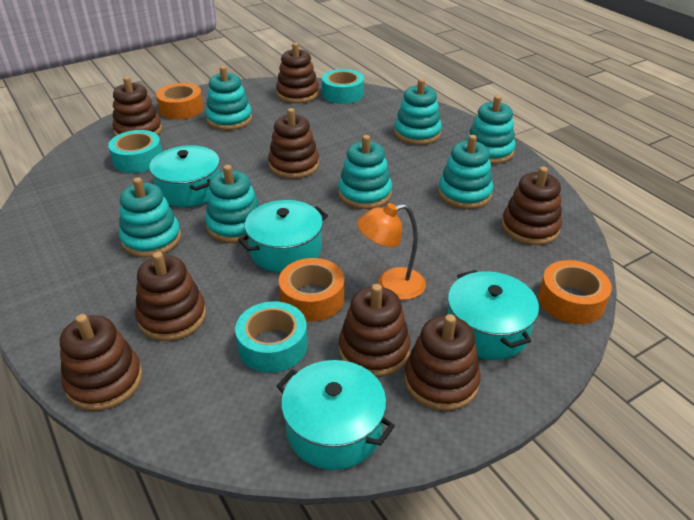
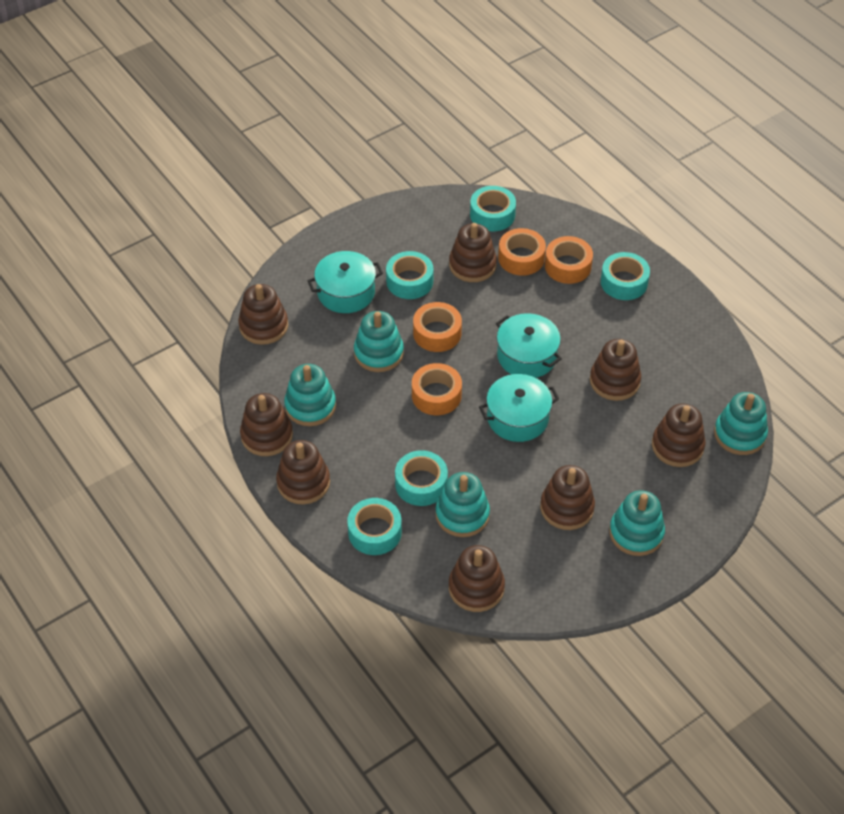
orange lamp: [357,203,426,300] = 1 -> none = 0
orange tape: [156,83,204,119] [279,258,344,321] [539,260,612,324] = 3 -> [412,363,462,415] [413,302,462,352] [498,228,546,276] [545,236,593,284] = 4
turquoise pot: [149,145,220,207] [238,200,328,273] [277,360,395,470] [447,270,539,360] = 4 -> [307,251,383,313] [479,374,559,442] [496,313,562,378] = 3
turquoise stacking toy: [119,177,181,257] [205,165,259,243] [206,66,252,130] [338,135,392,209] [394,79,442,145] [438,135,493,209] [466,95,516,164] = 7 -> [284,364,336,426] [354,311,404,372] [435,472,490,537] [609,490,665,556] [714,392,768,455] = 5
turquoise tape: [108,130,162,173] [235,301,308,373] [322,69,364,104] = 3 -> [347,498,402,555] [386,251,433,299] [395,450,448,506] [470,186,516,231] [601,252,650,300] = 5

